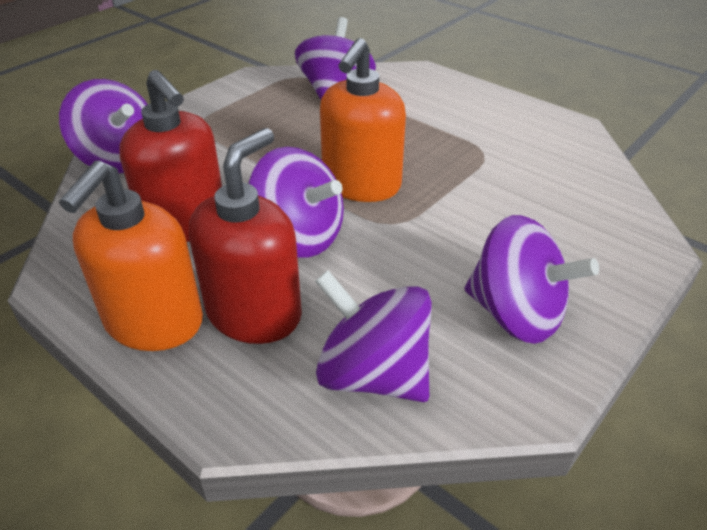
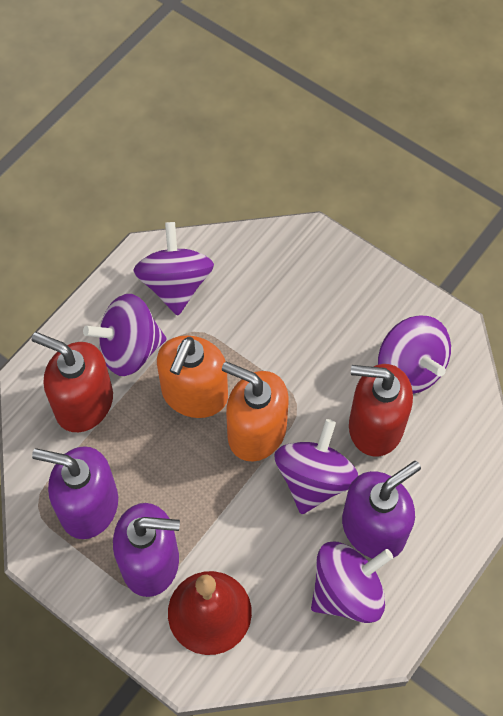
purple soap dispenser: none = 0 -> [32,446,118,539] [113,503,180,597] [342,461,421,559] = 3
red bell: none = 0 -> [168,571,252,655] = 1

